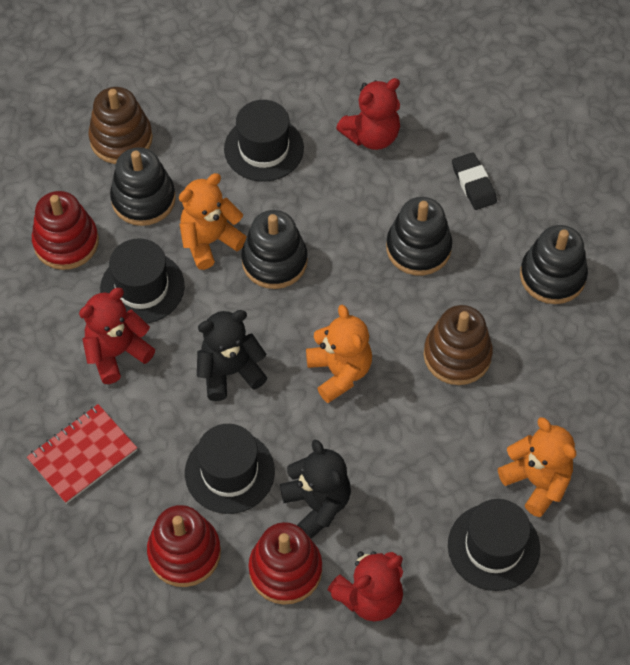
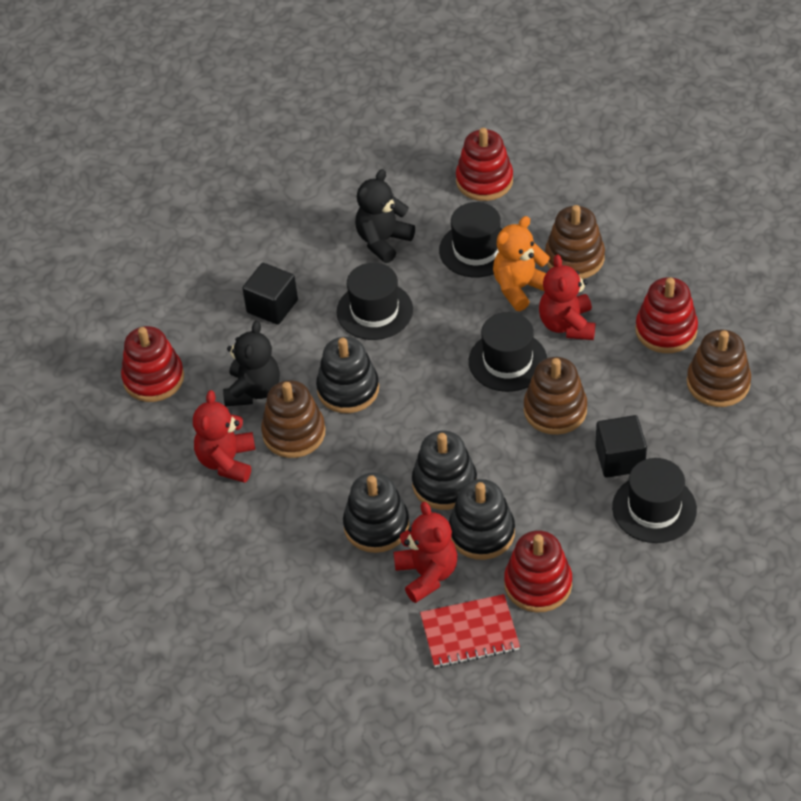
black cube: none = 0 -> [242,263,298,325] [595,415,647,478] = 2
black eraser: [452,153,497,210] = 1 -> none = 0
brown stacking toy: [88,87,153,164] [424,305,493,385] = 2 -> [261,380,325,458] [524,357,587,435] [545,205,605,279] [687,330,751,407] = 4
orange teddy bear: [179,173,247,270] [306,305,372,403] [498,417,576,517] = 3 -> [493,216,550,311] = 1
red stacking toy: [32,191,99,270] [147,505,221,587] [249,522,322,605] = 3 -> [121,326,184,402] [456,128,513,201] [504,530,572,613] [635,277,698,353] = 4

